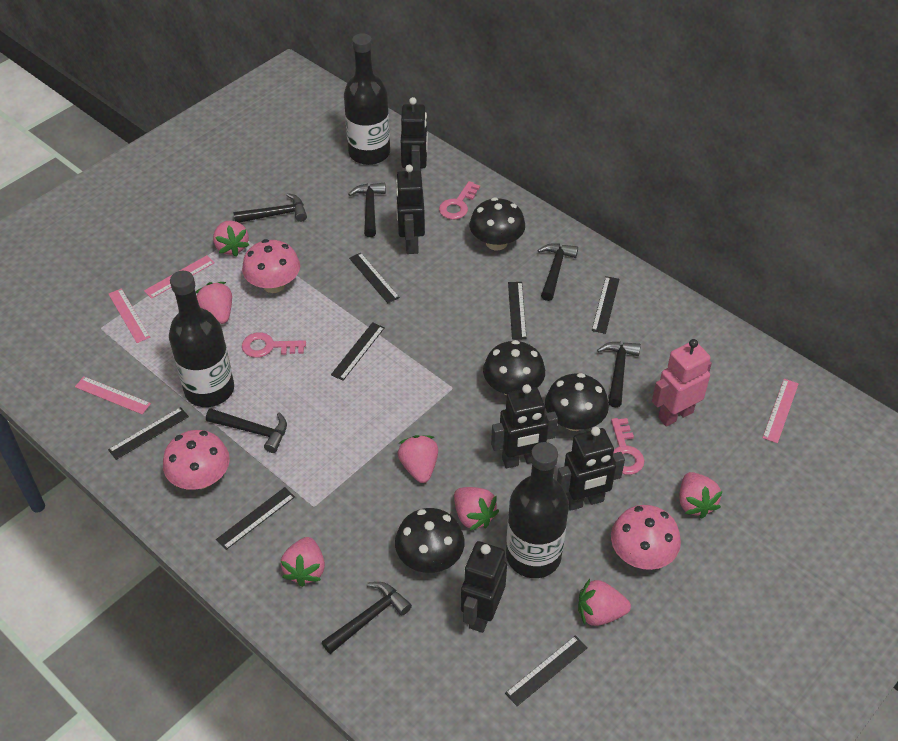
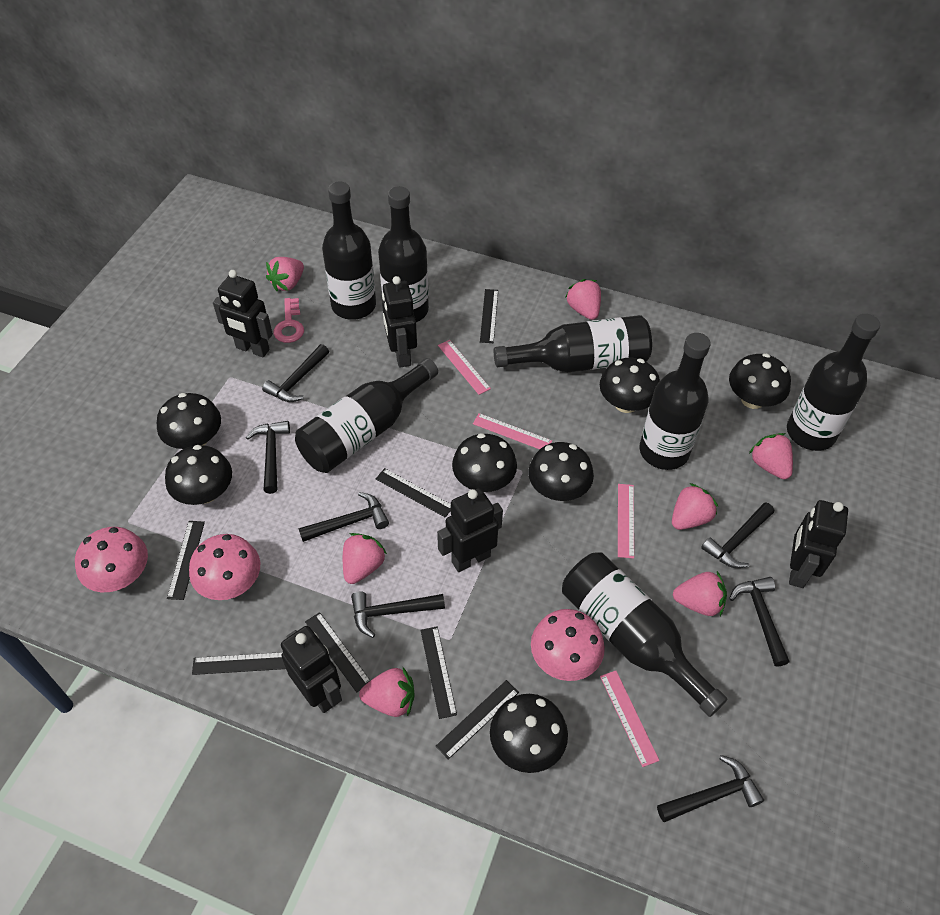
black bottle: [169,271,234,407] [344,33,390,165] [506,442,569,578] = 3 -> [295,358,438,473] [322,182,376,320] [378,186,429,322] [494,315,652,372] [562,552,727,717] [640,333,711,470] [787,314,880,451] = 7
black hammer: [206,408,287,453] [233,193,307,223] [321,582,412,654] [348,182,386,237] [537,244,578,301] [597,342,641,407] = 6 -> [246,421,290,494] [262,344,329,402] [299,492,389,542] [351,591,445,638] [657,755,764,822] [701,502,774,568] [729,577,789,667] = 7
black mushroom: [395,508,465,573] [470,197,525,250] [483,340,545,396] [545,373,609,431] = 4 -> [157,393,221,449] [165,445,232,505] [452,433,517,492] [490,694,568,773] [528,442,594,501] [600,358,660,413] [729,353,791,409] = 7
pink key: [242,332,306,358] [439,181,480,220] [611,418,645,475] = 3 -> [274,298,304,343] = 1
pink robot: [652,339,712,427] = 1 -> none = 0

